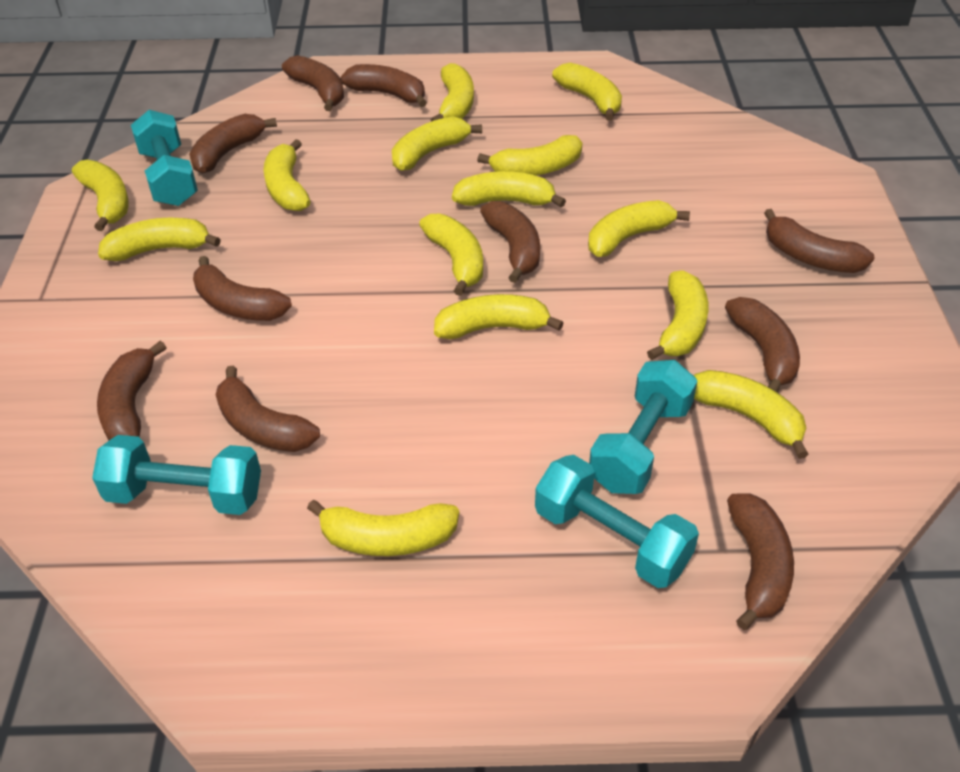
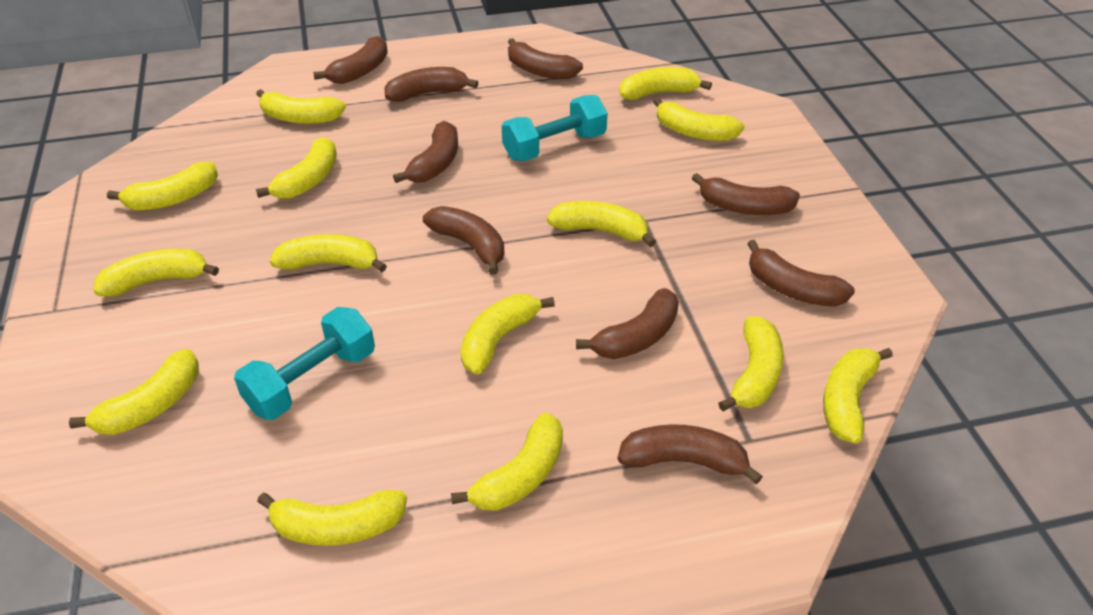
brown banana: [97,341,167,440] [189,114,277,174] [193,256,292,321] [216,366,320,452] [282,55,344,111] [340,64,427,107] [480,201,540,283] [725,297,800,393] [727,494,794,630] [764,209,875,273] = 10 -> [313,36,388,84] [384,67,479,102] [393,121,458,183] [423,206,504,275] [508,38,583,79] [576,288,679,359] [618,424,763,484] [692,173,800,215] [747,240,855,307] = 9
turquoise dumbbell: [92,435,261,515] [131,110,198,206] [535,455,699,588] [589,360,697,494] = 4 -> [234,307,375,420] [502,95,608,161] = 2

